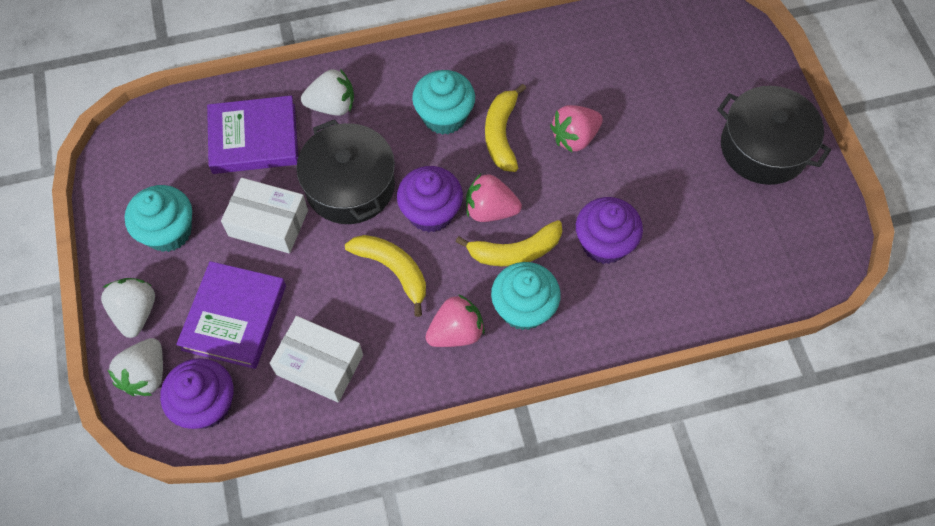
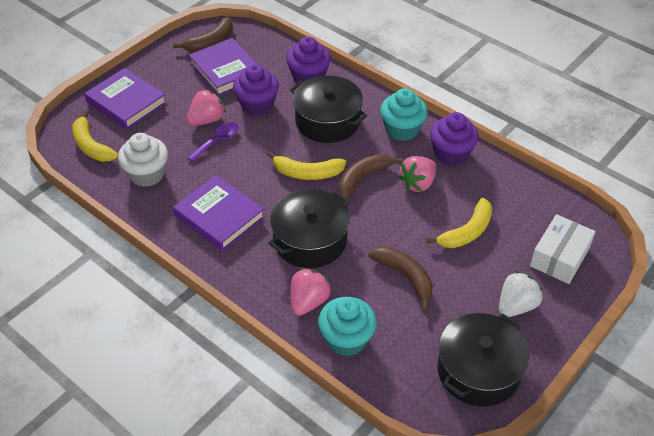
black pot: [296,119,395,224] [717,86,831,185] = 2 -> [268,189,350,268] [290,76,367,143] [437,313,529,406] = 3
brown banana: none = 0 -> [173,17,233,52] [338,154,403,200] [369,247,433,311] = 3
purple book: [176,261,286,369] [207,95,298,174] = 2 -> [84,68,167,130] [173,175,265,251] [189,38,257,96] = 3
purple spoon: none = 0 -> [187,122,239,162] = 1
turquoise cupcake: [125,185,192,252] [412,70,475,135] [491,262,561,330] = 3 -> [318,297,376,356] [380,88,428,141] = 2
white box: [221,178,308,253] [270,316,363,402] = 2 -> [530,214,596,284] = 1
white cupcake: none = 0 -> [118,133,168,187] = 1
white strawberry: [101,278,155,338] [107,338,163,396] [301,69,354,116] = 3 -> [499,271,543,317] = 1

